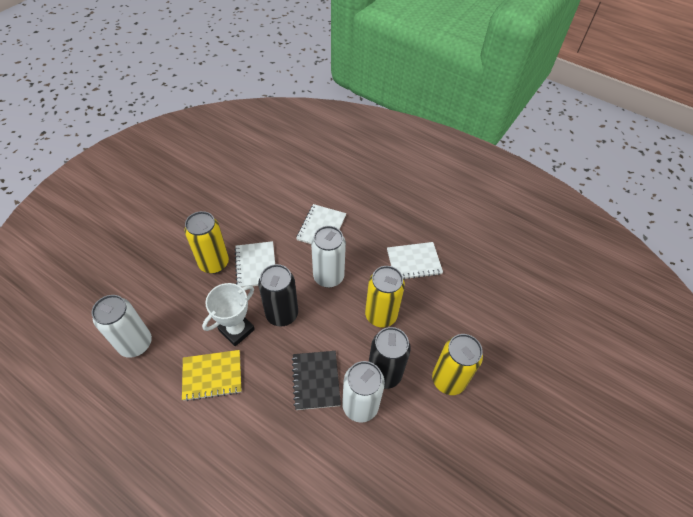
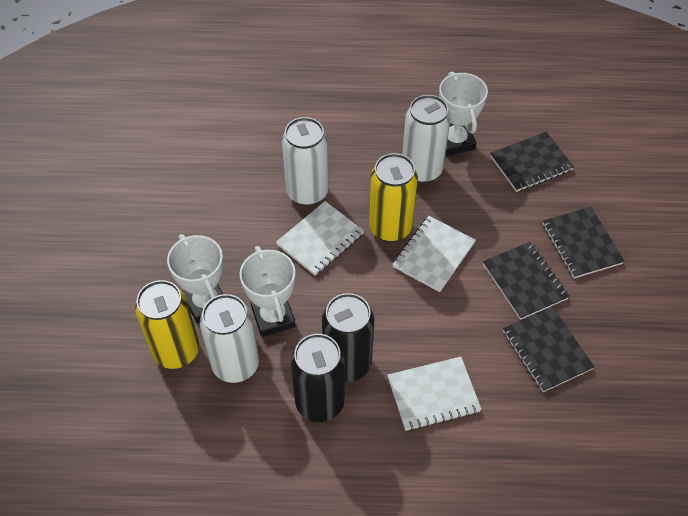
black notebook: [291,351,341,410] = 1 -> [483,242,570,320] [490,132,574,192] [503,307,595,392] [543,207,625,278] = 4
white trophy: [202,283,255,346] = 1 -> [167,234,223,324] [240,246,295,337] [439,71,488,156] = 3
yellow can: [185,211,229,274] [365,266,405,328] [432,334,483,395] = 3 -> [135,280,199,369] [369,153,418,242] = 2
yellow notebook: [182,350,242,401] = 1 -> none = 0

